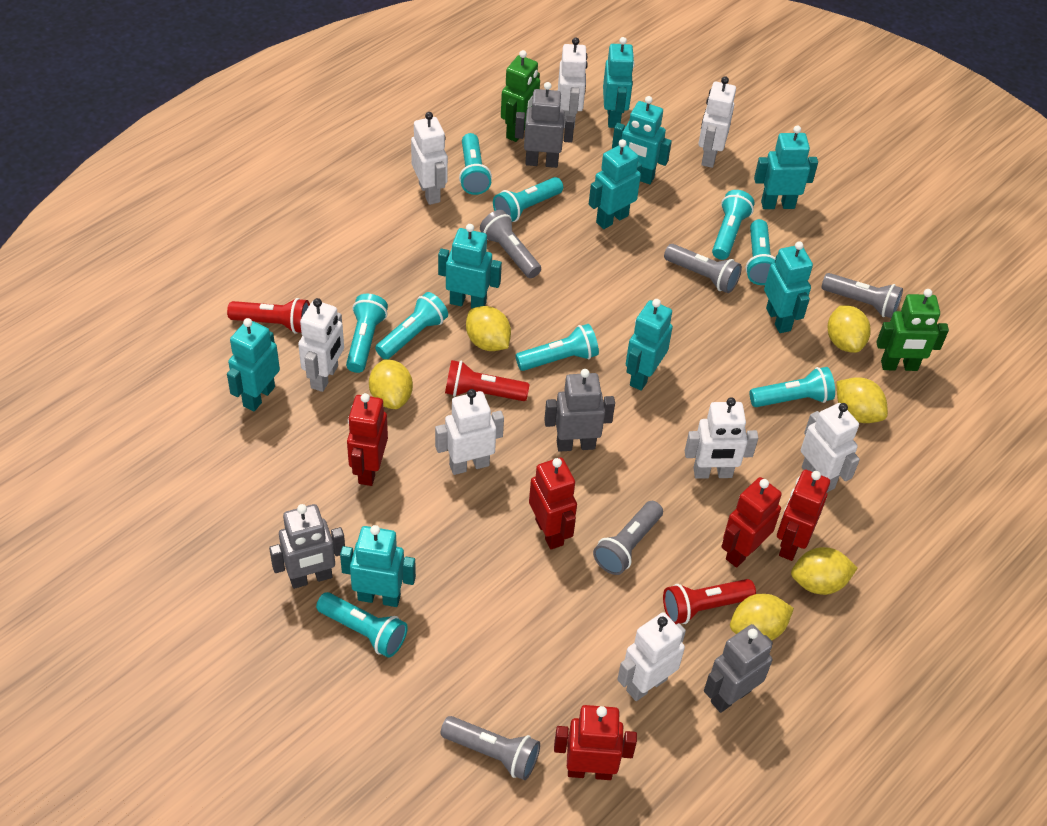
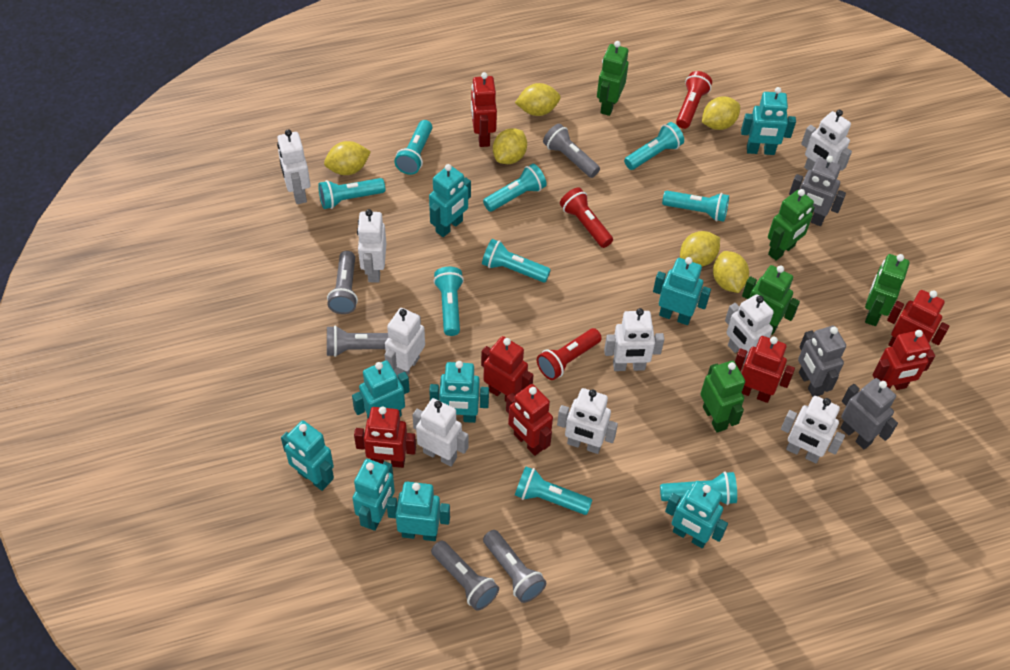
green robot: [501,50,540,142] [876,289,949,371] = 2 -> [597,41,629,116] [700,361,745,433] [742,265,800,335] [768,189,815,261] [865,254,909,326] = 5
grey robot: [269,504,345,589] [515,82,575,168] [544,369,615,452] [704,624,773,713] = 4 -> [789,156,846,226] [798,326,846,397] [840,378,898,450] = 3
red robot: [347,393,388,486] [529,458,577,549] [554,705,637,780] [721,477,782,568] [777,469,830,561] = 5 -> [354,407,416,468] [471,72,497,147] [481,336,533,402] [506,384,553,456] [735,336,795,403] [872,330,935,390] [887,290,949,347] = 7
white robot: [298,298,344,392] [411,112,448,205] [435,389,504,475] [558,37,588,128] [617,612,686,701] [685,397,758,479] [698,76,736,168] [801,403,860,492] = 8 -> [277,129,310,204] [357,209,386,283] [384,308,425,378] [413,398,468,467] [557,388,618,454] [604,308,664,371] [725,294,774,364] [781,396,845,463] [801,110,852,171] = 9

